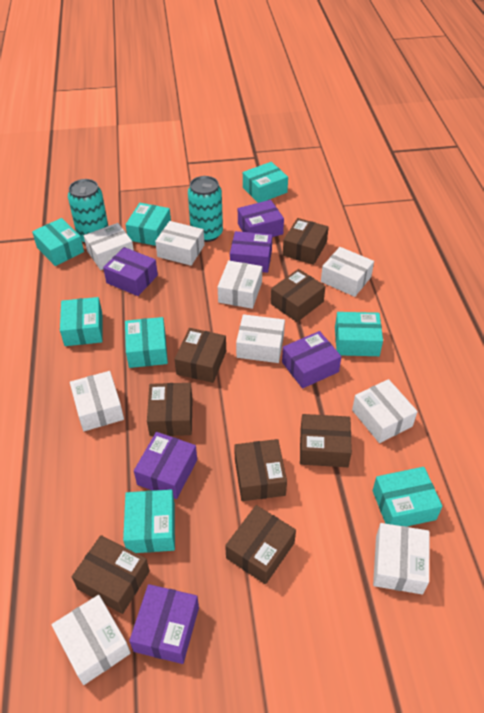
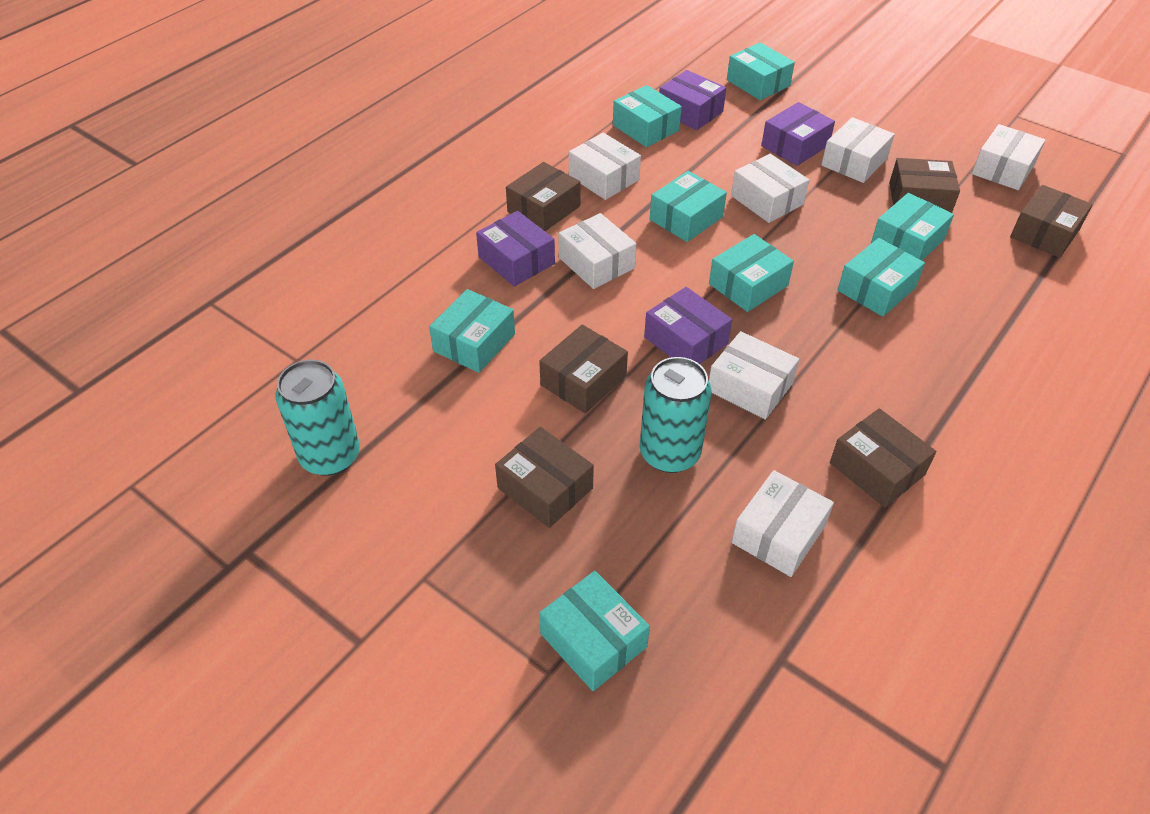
brown box: [72,535,150,614] [147,383,193,436] [175,328,226,383] [225,505,296,584] [234,439,287,501] [271,269,326,322] [283,218,329,265] [300,414,352,467] = 8 -> [495,427,594,528] [506,162,580,231] [539,325,628,414] [830,408,936,508] [889,158,960,213] [1010,185,1093,258] = 6
purple box: [103,247,158,296] [129,584,199,664] [134,432,197,499] [230,231,272,273] [238,200,284,237] [282,331,341,388] = 6 -> [476,211,555,287] [644,287,732,364] [659,70,726,130] [761,102,835,166] = 4
white box: [52,595,131,685] [70,371,124,431] [84,223,134,270] [155,221,205,266] [218,260,262,309] [236,314,285,363] [321,247,374,297] [352,379,418,443] [373,523,430,594] = 9 -> [558,213,637,289] [569,133,641,200] [709,331,799,420] [731,154,809,223] [732,470,834,577] [821,117,895,183] [972,124,1046,190] = 7

